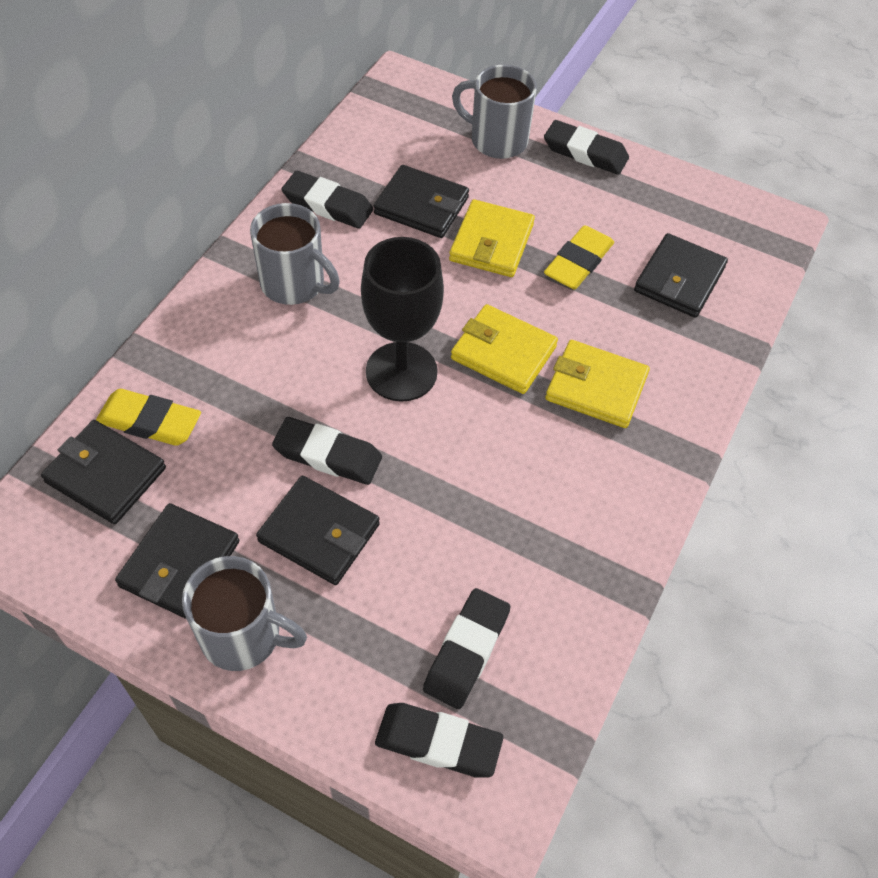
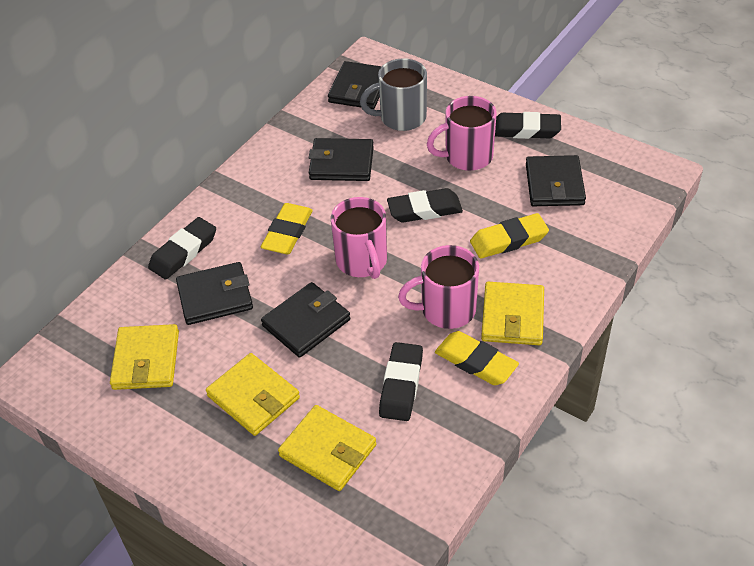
black eraser: [272,417,382,485] [282,171,373,229] [375,703,504,778] [423,588,511,709] [544,120,629,175] = 5 -> [148,217,216,280] [379,342,423,421] [387,188,463,222] [495,112,561,139] = 4
black goblet: [361,237,444,402] = 1 -> none = 0
grey mug: [182,556,307,671] [250,203,340,305] [452,65,537,159] = 3 -> [360,58,427,131] = 1
pink mug: none = 0 -> [331,197,387,279] [398,245,479,329] [427,96,497,171] = 3
yellow eraser: [96,389,201,446] [544,225,614,289] = 2 -> [261,203,313,254] [435,331,519,385] [470,213,549,258] = 3
yellow wallet: [449,199,535,277] [451,304,558,394] [545,340,650,428] = 3 -> [110,324,179,390] [206,353,300,436] [278,405,376,491] [481,282,544,345] = 4

